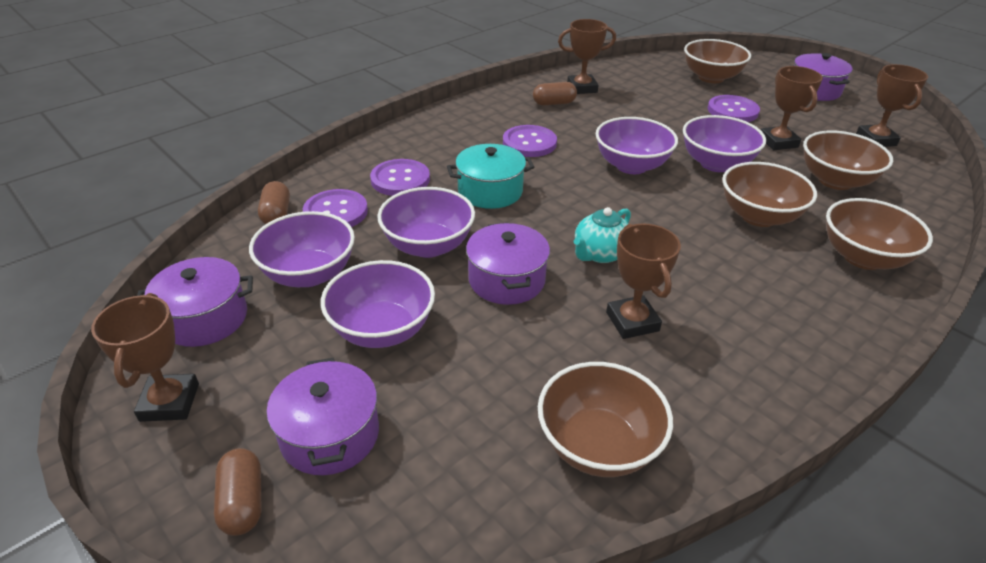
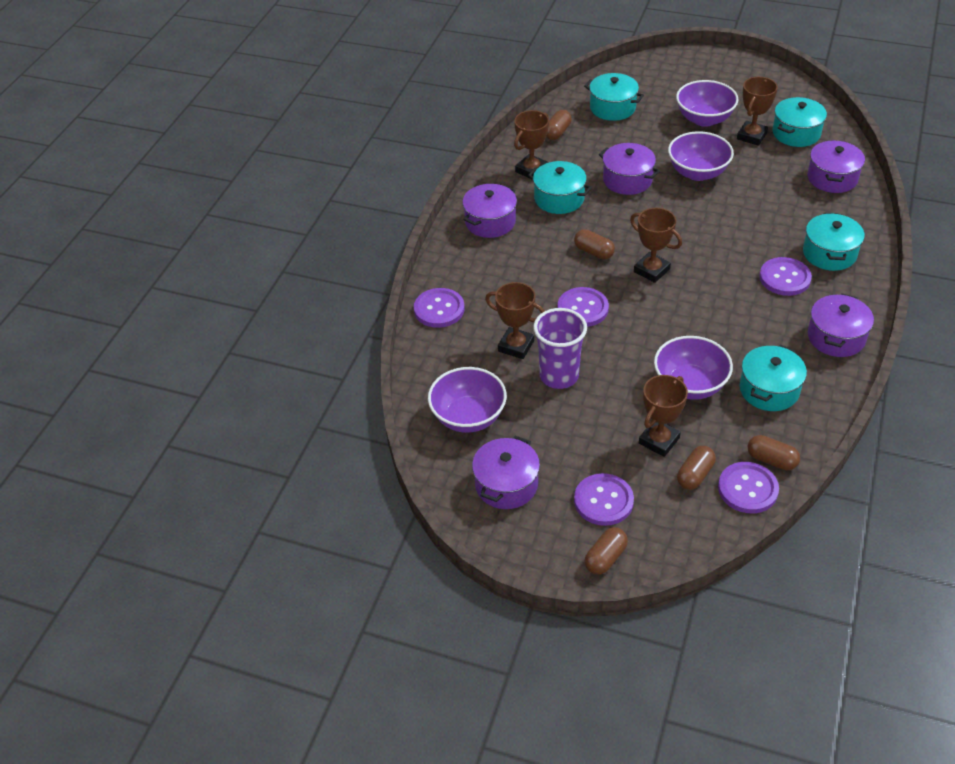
brown bowl: [538,362,673,477] [684,39,751,83] [722,162,817,227] [803,130,893,190] [826,198,933,270] = 5 -> none = 0
brown capsule: [214,448,262,536] [258,181,290,224] [533,82,577,105] = 3 -> [546,110,572,140] [574,229,615,259] [585,527,628,575] [677,446,716,490] [747,435,800,470] = 5
purple bowl: [249,211,355,287] [321,260,435,348] [377,187,475,258] [596,117,678,174] [683,115,766,172] = 5 -> [428,367,507,433] [654,336,733,400] [668,131,734,181] [676,80,738,127] = 4
purple button: [303,189,368,227] [370,159,430,196] [503,125,557,157] [708,95,760,122] = 4 -> [414,288,465,328] [558,287,609,327] [574,473,634,526] [718,462,779,513] [759,257,812,296] = 5
purple cup: none = 0 -> [533,308,587,389] = 1
purple pot: [137,257,253,347] [267,358,379,475] [466,223,550,305] [794,53,852,101] = 4 -> [462,184,517,238] [472,436,540,509] [599,143,660,195] [807,140,865,193] [808,293,874,357] = 5
turquoise pot: [447,144,534,209] = 1 -> [528,161,592,214] [584,73,644,121] [740,345,807,411] [773,97,827,147] [803,213,865,271] = 5
turquoise teapot: [574,207,631,263] = 1 -> none = 0

